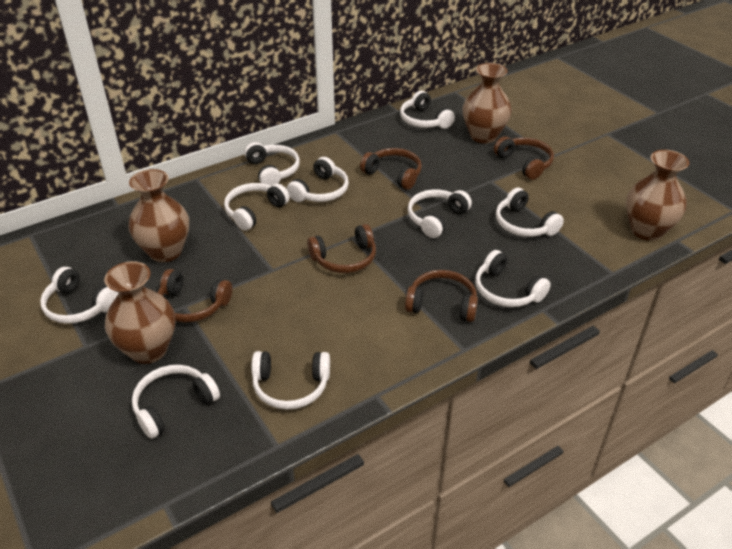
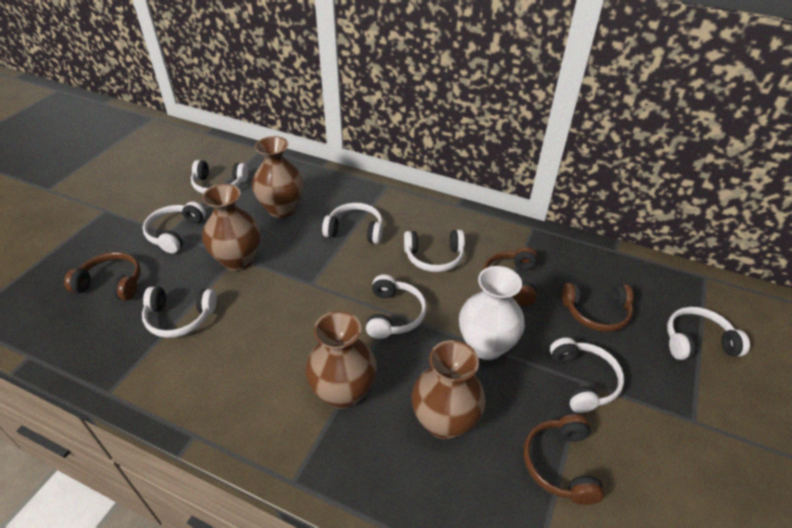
brown headphones: [158,269,232,323] [307,224,376,273] [360,148,422,190] [405,270,478,322] [494,136,554,180] = 5 -> [64,252,141,301] [483,247,538,306] [524,414,604,505] [562,282,633,332] = 4
white headphones: [40,267,119,324] [132,365,220,439] [224,183,290,231] [244,142,300,186] [252,351,330,410] [287,157,349,202] [400,91,455,129] [408,190,472,238] [475,250,551,307] [496,188,564,237] = 10 -> [142,286,217,338] [143,202,206,253] [191,160,248,194] [322,203,383,244] [366,275,427,339] [404,230,465,272] [550,338,624,413] [667,307,750,360] = 8
white vase: none = 0 -> [459,266,525,360] = 1

